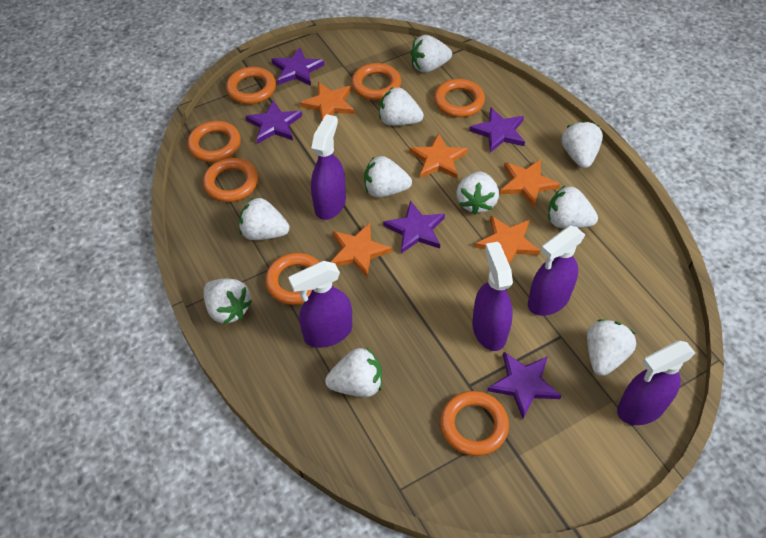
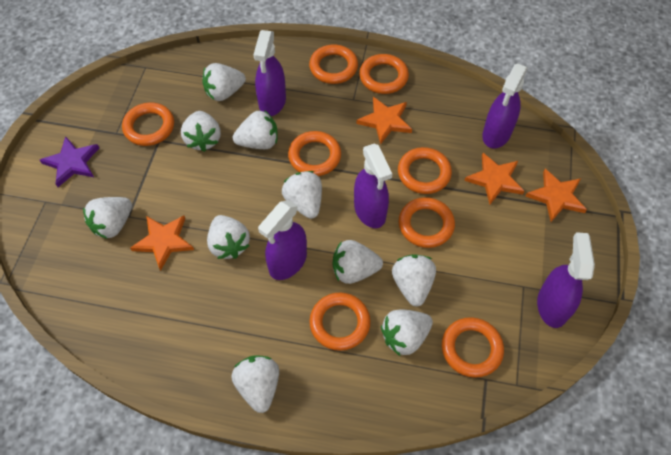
orange ring: [187,121,241,162] [203,158,258,202] [226,67,276,104] [265,253,319,305] [351,63,401,100] [434,79,485,117] [440,391,509,456] = 7 -> [122,102,174,146] [288,131,341,176] [309,45,358,84] [309,293,371,351] [359,54,409,94] [398,147,452,194] [399,197,455,248] [442,317,504,378] = 8
orange star: [300,82,355,120] [331,223,392,278] [409,133,468,179] [475,216,540,264] [500,159,560,208] = 5 -> [130,215,194,271] [356,97,412,145] [464,153,524,204] [526,169,587,222] = 4
purple star: [245,100,302,143] [272,47,325,86] [383,201,445,254] [469,107,525,153] [487,352,561,419] = 5 -> [40,136,99,187] = 1

